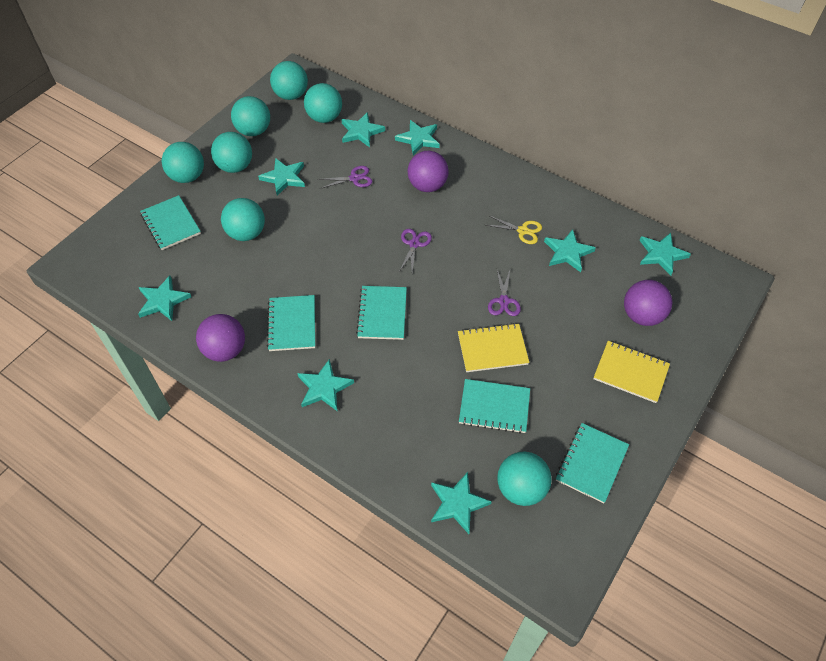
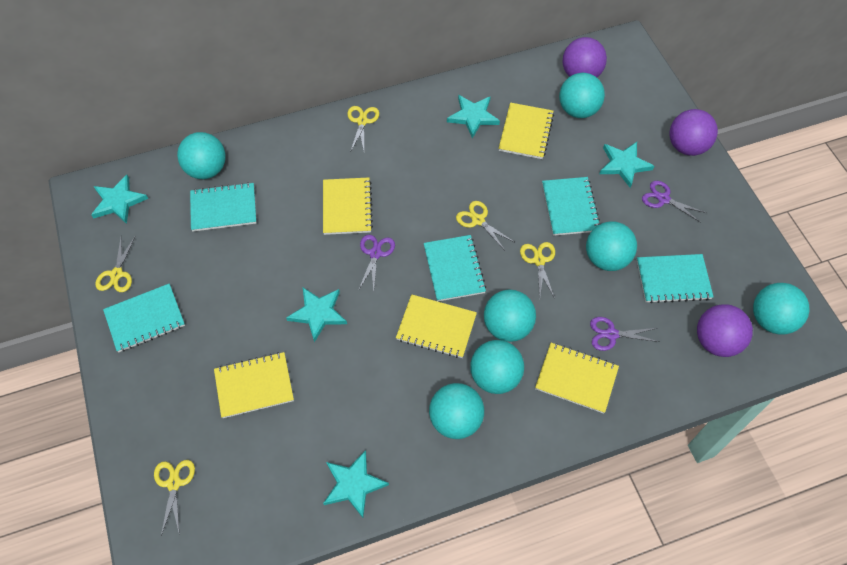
turquoise star: [138,276,191,321] [258,158,305,196] [297,359,354,411] [341,112,385,147] [395,120,440,155] [431,472,492,534] [544,229,596,272] [639,233,691,275] = 8 -> [91,175,148,224] [286,288,347,342] [323,450,389,518] [447,95,500,139] [599,142,654,188] = 5
yellow notebook: [458,323,529,372] [594,341,670,403] = 2 -> [214,352,294,418] [323,178,373,235] [396,294,477,358] [499,102,554,159] [535,343,619,414] = 5
yellow scissors: [486,215,542,244] = 1 -> [95,237,135,292] [154,460,195,536] [347,106,379,152] [456,201,514,249] [520,242,555,299] = 5

